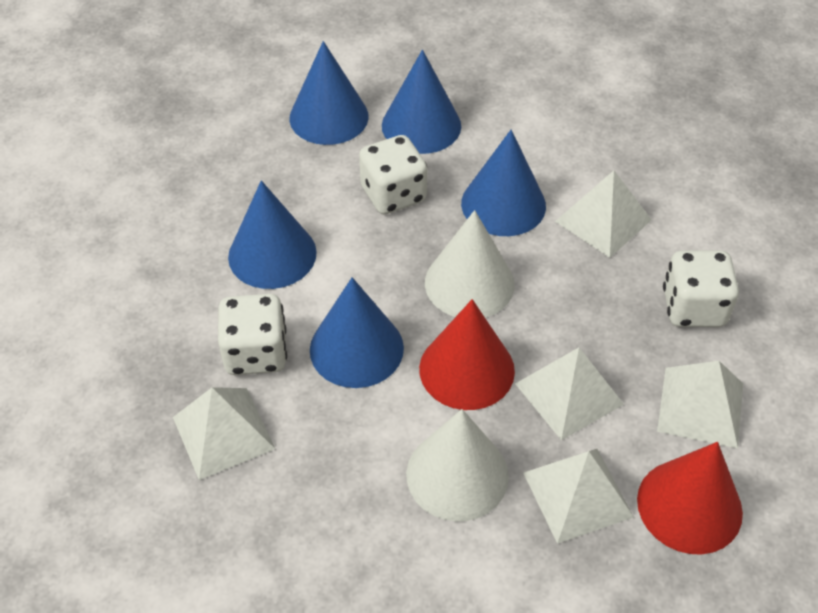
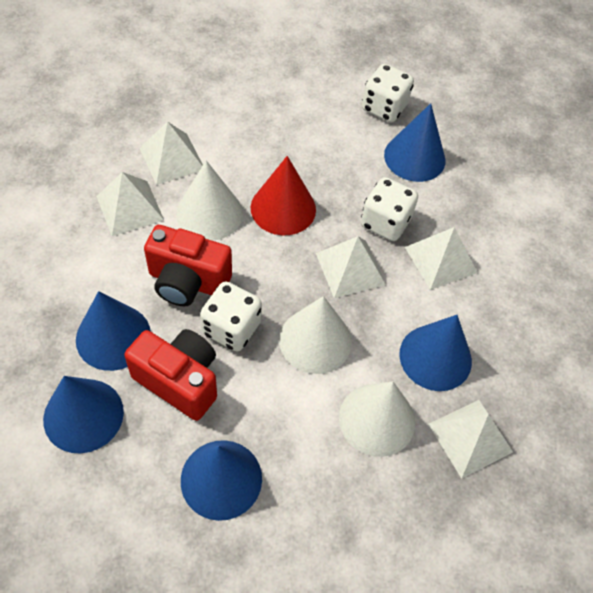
red camera: none = 0 -> [124,329,217,421] [144,225,232,306] = 2
red cone: [419,299,515,410] [637,442,743,555] = 2 -> [251,156,316,235] = 1
white cone: [406,409,509,521] [425,210,515,318] = 2 -> [176,161,243,241] [279,296,352,374] [339,381,415,457] = 3

